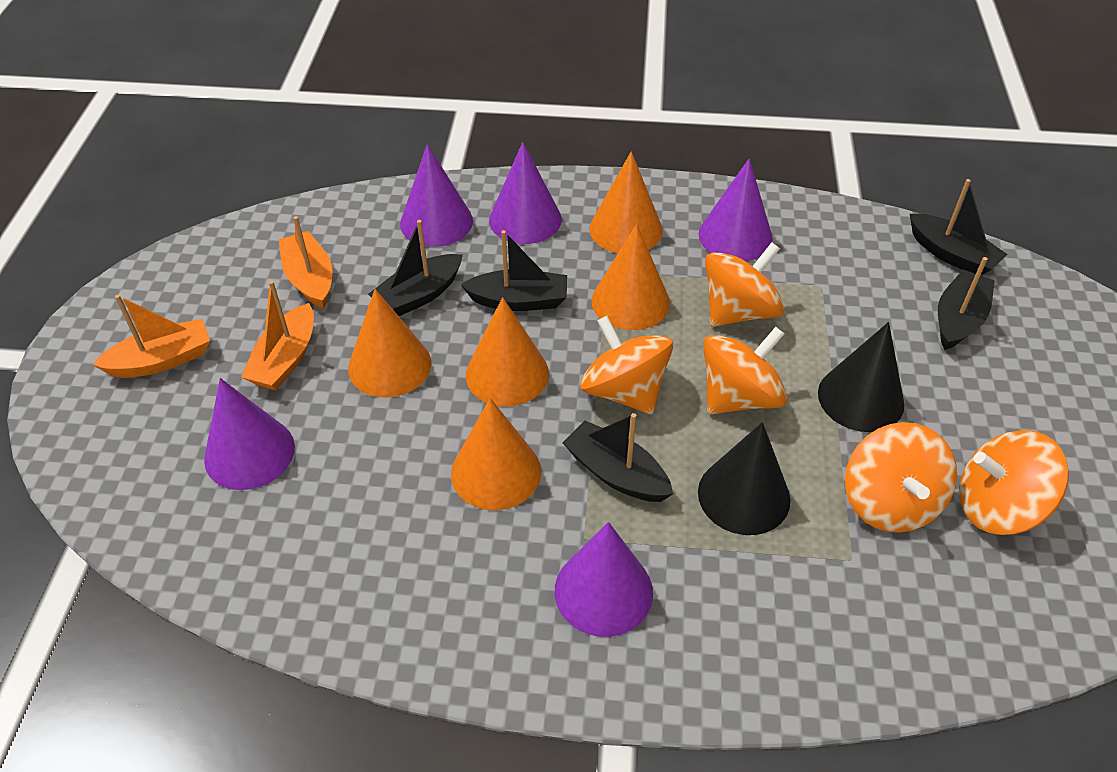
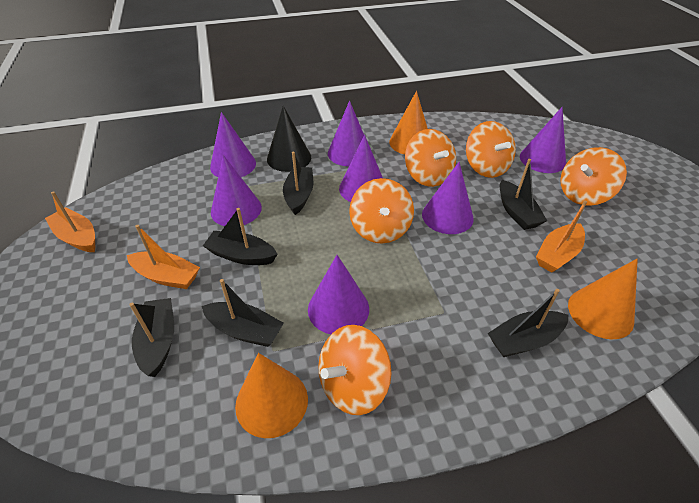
black boat: [368,220,463,316] [461,230,567,311] [563,413,673,502] [910,179,1008,275] [938,257,995,350] = 5 -> [129,298,174,377] [202,279,284,347] [203,208,277,265] [283,152,313,215] [488,289,569,357] [500,159,547,230] = 6
black cone: [698,422,790,535] [818,322,905,432] = 2 -> [267,106,311,172] = 1
orange cone: [348,289,431,398] [451,398,541,511] [466,297,549,407] [589,151,663,253] [592,224,670,330] = 5 -> [235,353,308,438] [389,91,428,155] [568,259,638,339] = 3
purple cone: [204,378,295,490] [400,144,473,247] [489,142,562,244] [555,522,653,637] [699,158,773,261] = 5 -> [210,112,256,177] [211,155,262,226] [308,255,369,334] [328,101,364,166] [339,135,383,202] [422,162,474,234] [520,107,566,173] = 7

